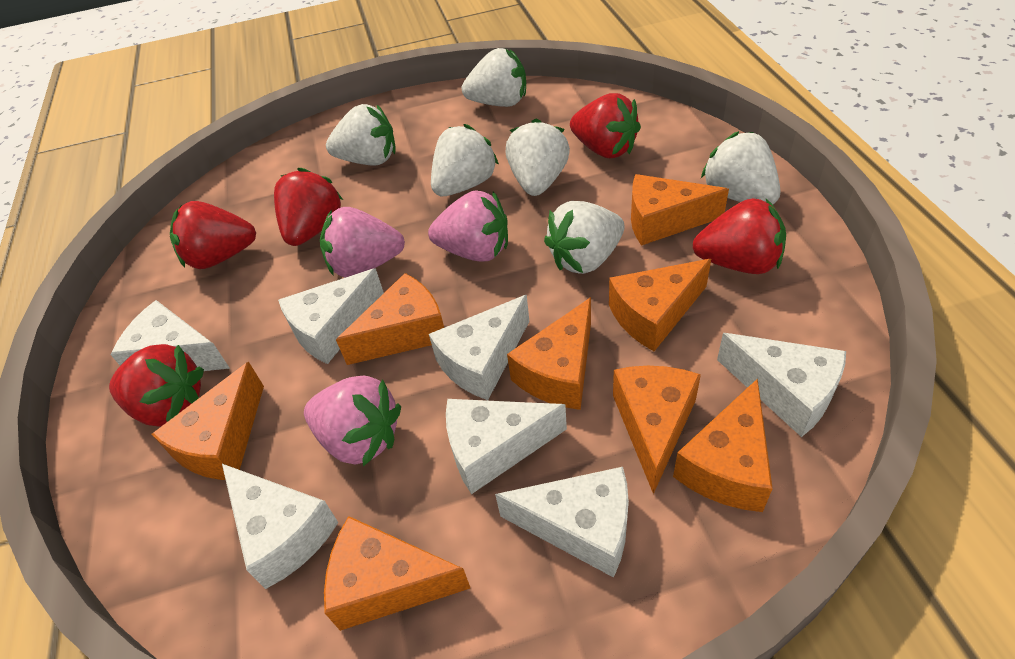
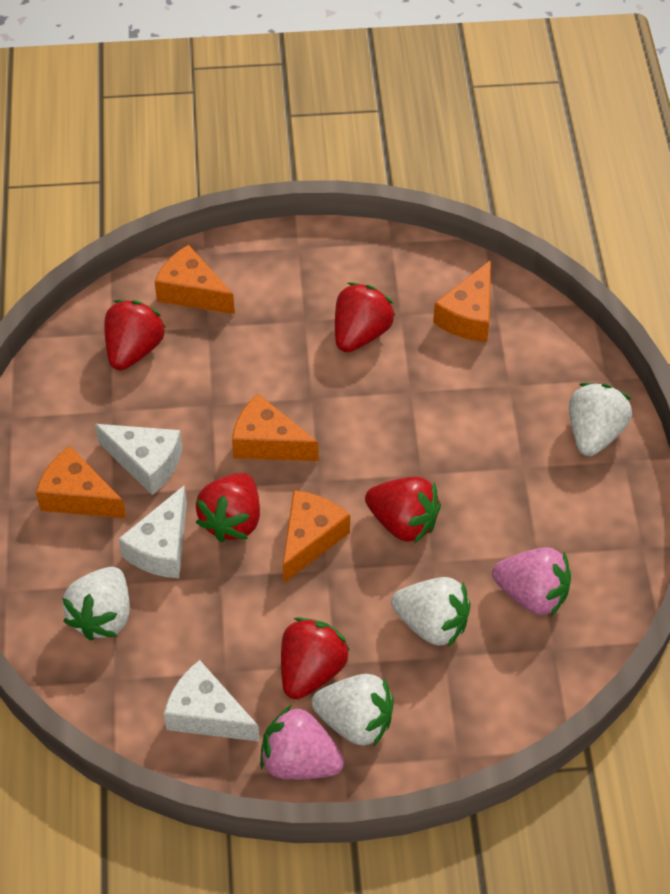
orange cheese: [152,362,264,480] [324,516,470,631] [336,273,444,365] [507,297,591,410] [609,259,711,351] [613,366,701,494] [631,174,729,246] [673,378,773,512] = 8 -> [36,446,126,518] [155,245,235,314] [232,394,319,461] [283,490,350,583] [433,260,491,342] = 5
pink strawberry: [304,376,401,466] [320,207,405,278] [428,190,508,262] = 3 -> [260,705,344,780] [492,547,571,616] = 2
white cheese: [111,300,230,371] [222,464,338,589] [278,268,384,364] [429,295,529,400] [446,399,567,494] [495,467,629,578] [717,333,846,437] = 7 -> [95,424,182,495] [119,485,187,578] [164,660,260,742] = 3
white strawberry: [326,104,396,166] [431,124,499,196] [462,48,526,107] [506,118,570,196] [544,201,625,274] [701,131,780,204] = 6 -> [62,567,130,641] [311,674,393,746] [391,577,471,648] [569,383,632,456] = 4

